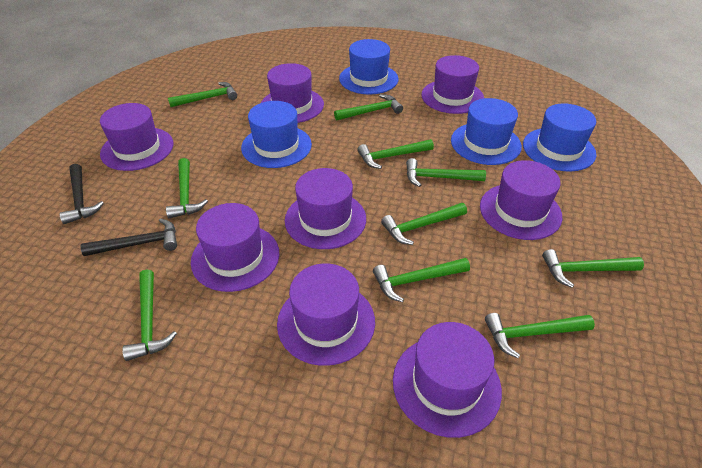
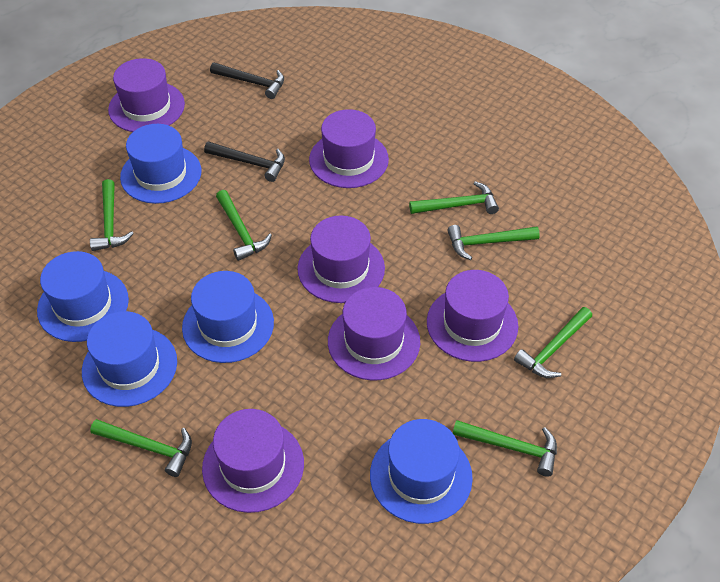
blue hat: [241,101,312,168] [339,39,399,95] [451,98,522,165] [523,103,596,172] = 4 -> [37,251,129,342] [82,311,177,407] [120,124,201,204] [182,271,274,363] [370,419,473,524] = 5
green hammer: [122,270,177,361] [166,158,208,218] [168,82,237,107] [334,94,403,121] [358,139,434,169] [373,258,470,302] [381,203,467,245] [406,158,486,187] [485,313,595,358] [542,249,644,288] = 10 -> [90,179,134,251] [90,419,192,477] [216,190,272,261] [409,181,499,214] [447,225,540,260] [453,420,557,477] [514,307,592,378] = 7
purple hat: [100,103,173,171] [191,203,280,292] [261,63,324,123] [277,263,375,366] [285,168,366,249] [393,322,502,438] [421,55,484,114] [480,160,562,240] = 8 -> [108,58,185,132] [202,409,304,513] [297,216,385,303] [309,109,389,188] [328,287,420,380] [427,270,518,362] = 6

